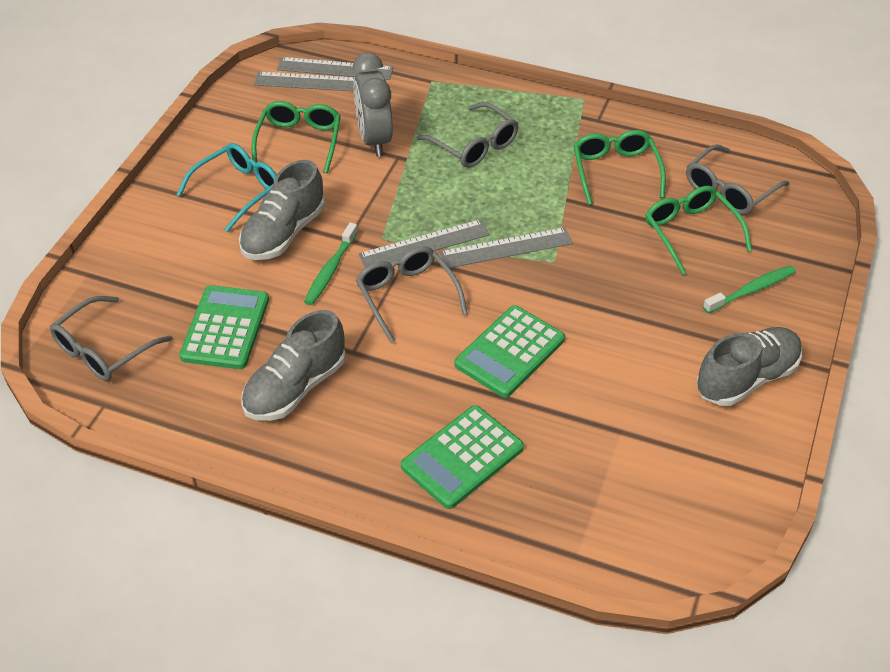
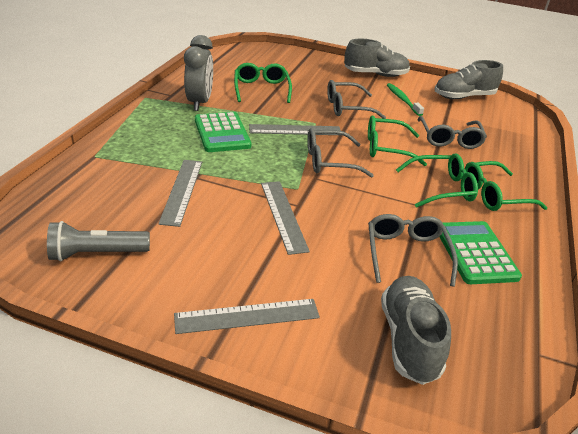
green calculator: [179,285,269,369] [401,405,524,509] [455,305,565,398] = 3 -> [195,112,251,152] [439,221,522,284] = 2
green glasses: [251,101,341,173] [573,130,666,205] [645,186,752,275] = 3 -> [234,63,292,103] [368,115,427,166] [396,153,478,208] [465,161,548,211] = 4
green toothbrush: [304,222,358,305] [703,265,796,313] = 2 -> [387,83,424,116] = 1
grey flashlight: none = 0 -> [47,221,150,261] = 1
turquoise glasses: [177,143,277,232] = 1 -> none = 0

